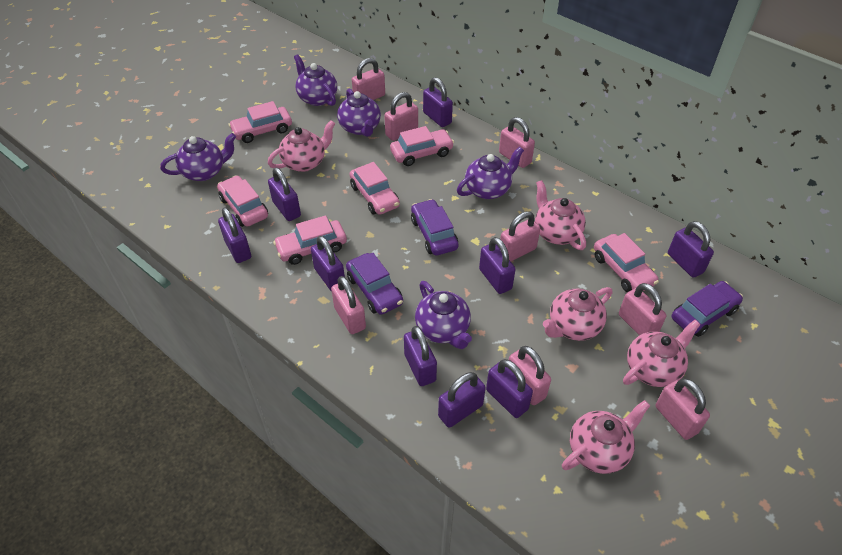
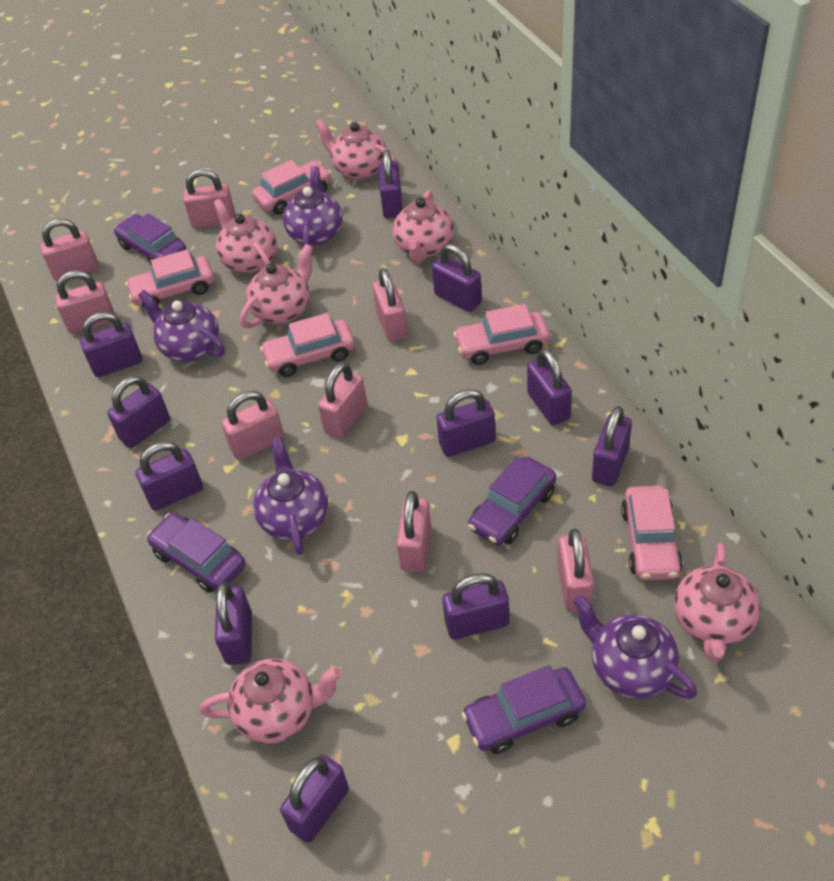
pink car: [217,175,268,227] [228,101,292,143] [273,215,347,265] [350,162,400,215] [390,126,454,166] [594,233,659,292] = 6 -> [125,249,214,308] [252,160,332,214] [260,313,355,377] [454,304,550,365] [621,485,683,580] = 5
pink teapot: [268,120,335,172] [535,180,586,250] [543,287,612,341] [562,400,650,474] [623,320,701,387] = 5 -> [200,658,342,744] [214,199,277,273] [240,244,313,328] [315,119,397,180] [393,190,454,263] [674,543,760,662] = 6
purple car: [346,253,403,315] [411,199,458,256] [672,281,743,337] = 3 -> [114,213,187,265] [147,513,245,593] [461,665,586,754] [468,457,556,546] = 4
purple padlock: [218,207,251,263] [268,167,301,221] [311,236,345,292] [404,326,437,386] [423,77,453,127] [438,372,486,428] [479,237,516,294] [486,359,533,418] [668,221,714,278] = 9 -> [80,312,142,377] [107,376,170,448] [136,442,203,511] [215,582,252,665] [280,755,349,843] [379,149,402,219] [432,244,482,312] [436,389,496,457] [442,573,509,640] [527,348,572,425] [592,406,632,486] = 11
purple teapot: [160,133,236,181] [294,54,337,106] [337,88,381,137] [415,281,472,349] [457,147,524,199] = 5 -> [138,290,225,361] [253,437,328,555] [283,166,343,247] [573,595,697,699] = 4

